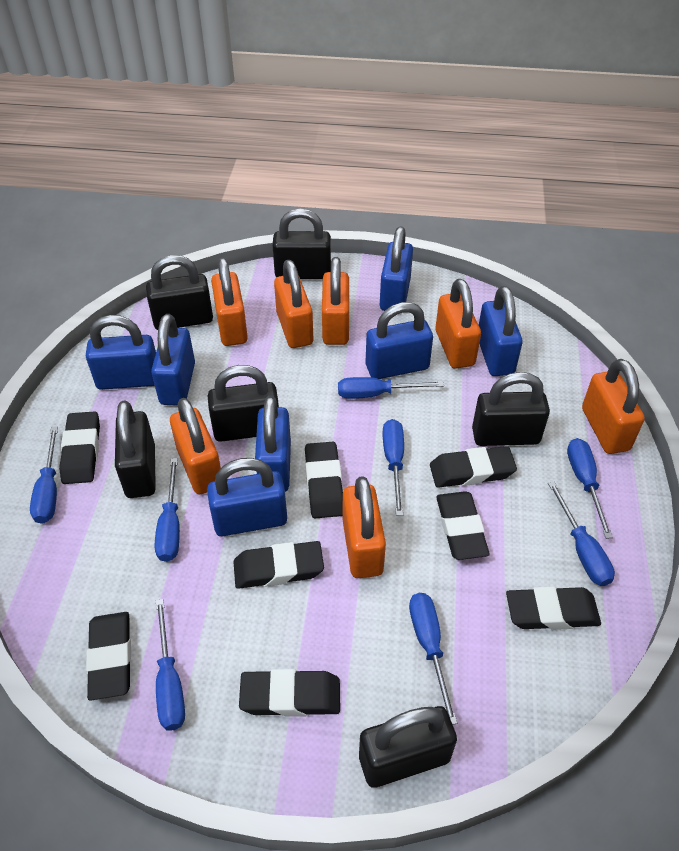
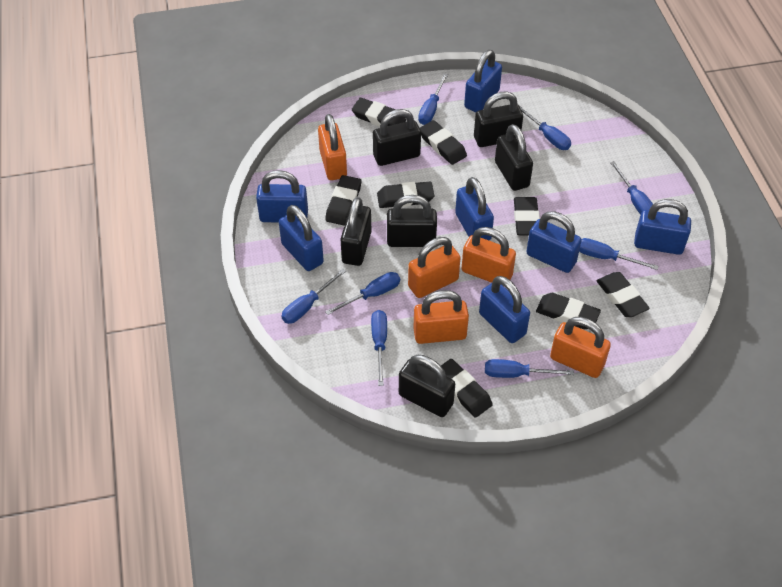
orange padlock: [170,398,221,494] [211,258,248,346] [274,260,313,348] [322,257,349,345] [343,476,386,578] [435,279,481,369] [582,359,645,454] = 7 -> [318,114,347,180] [408,237,461,298] [413,290,469,344] [462,227,516,283] [550,317,611,378] = 5

